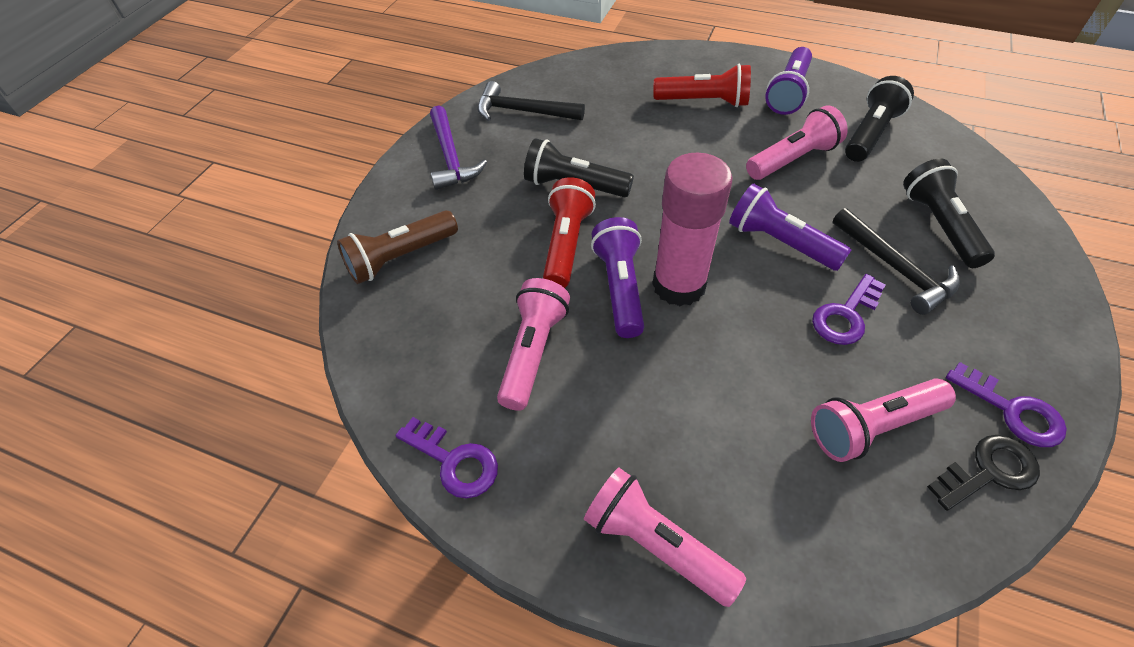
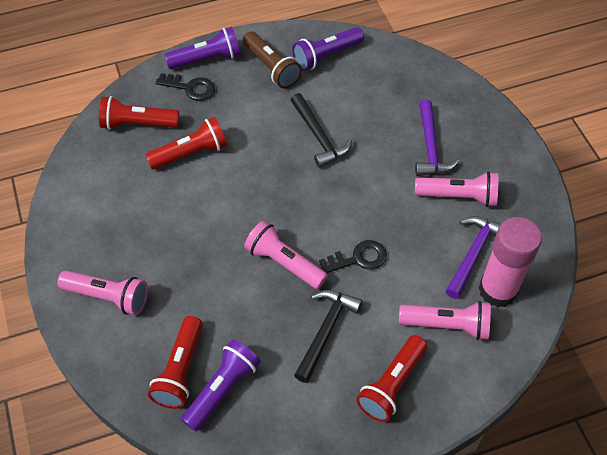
black flashlight: [524,138,634,197] [845,76,914,162] [903,158,995,268] = 3 -> none = 0
black key: [927,435,1040,511] = 1 -> [156,73,215,101] [319,240,387,273] = 2
purple hammer: [430,106,487,190] = 1 -> [415,100,459,176] [446,216,501,299] = 2
purple key: [395,417,498,498] [812,274,886,345] [946,362,1067,447] = 3 -> none = 0
red flashlight: [543,177,596,288] [653,64,751,107] = 2 -> [99,96,179,130] [145,117,227,169] [148,316,203,409] [356,335,427,422] = 4

